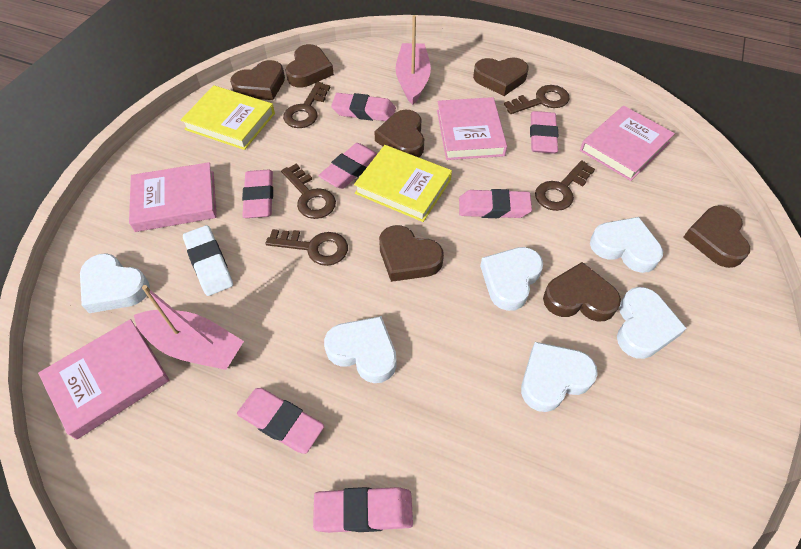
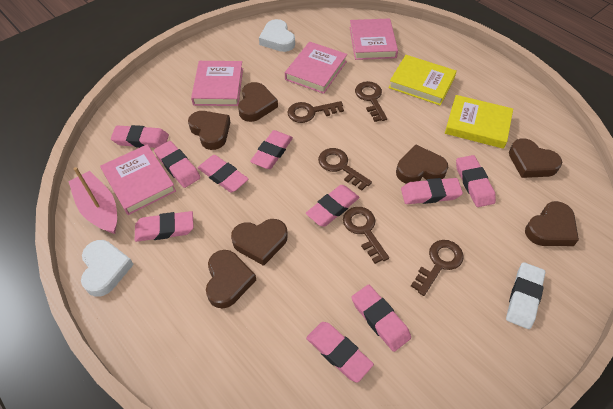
pink boat: [134,285,244,370] [395,15,431,105] = 2 -> [68,167,117,234] = 1
pink eraser: [237,388,324,454] [242,169,273,218] [313,487,413,533] [319,143,378,189] [331,93,396,121] [459,189,532,218] [530,111,559,154] = 7 -> [111,125,169,148] [135,211,194,242] [154,141,201,188] [198,155,248,193] [250,130,293,169] [306,185,359,227] [306,322,374,383] [351,285,411,352] [401,178,463,204] [456,155,496,207] = 10
white heart: [80,253,150,313] [324,316,397,383] [480,247,543,311] [521,342,598,412] [590,217,663,273] [617,287,687,359] = 6 -> [81,240,134,297] [259,19,295,52] = 2

